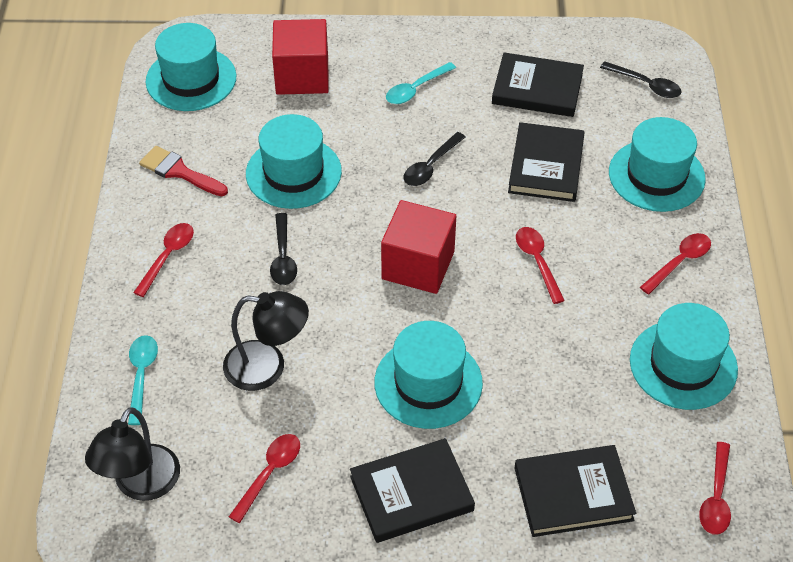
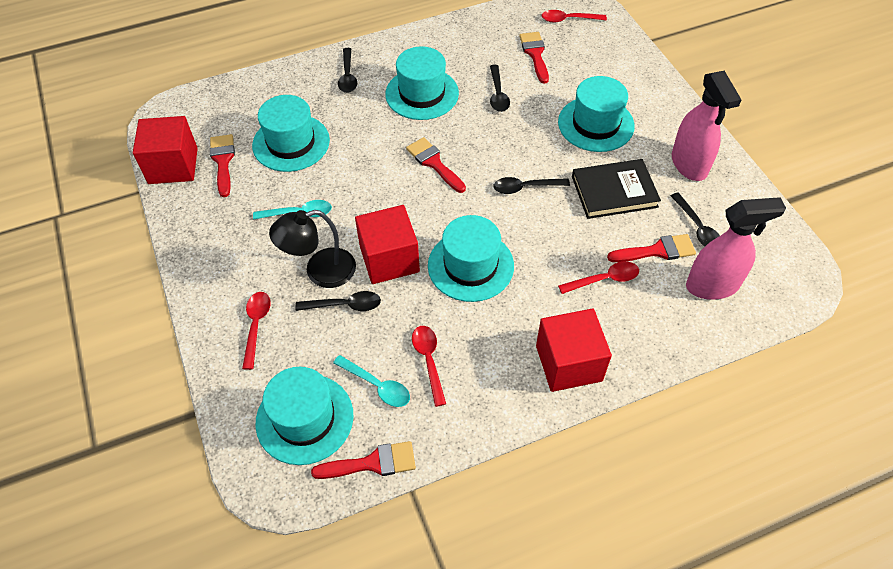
black book: [350,438,475,543] [492,52,584,117] [508,122,585,202] [514,445,636,537] = 4 -> [572,159,661,219] = 1
black lamp: [85,407,180,501] [223,291,309,391] = 2 -> [269,210,356,288] = 1
black spoon: [270,213,297,285] [404,132,465,186] [600,61,682,98] = 3 -> [296,291,381,311] [338,48,357,93] [490,65,510,112] [493,177,570,194] [671,193,720,247] = 5
pink spray bottle: none = 0 -> [672,71,742,181] [686,197,786,300] = 2
red brush: [139,146,228,196] = 1 -> [210,134,235,197] [311,441,416,479] [406,137,466,193] [519,32,549,84] [607,234,696,262] = 5
red cube: [272,19,329,95] [381,200,456,294] = 2 -> [133,116,198,184] [355,205,420,284] [536,308,612,392] = 3
red spoon: [133,223,194,297] [229,434,300,523] [516,227,565,304] [640,233,711,294] [699,442,731,535] = 5 -> [242,292,271,370] [412,326,446,407] [542,10,607,23] [558,261,639,294] = 4

